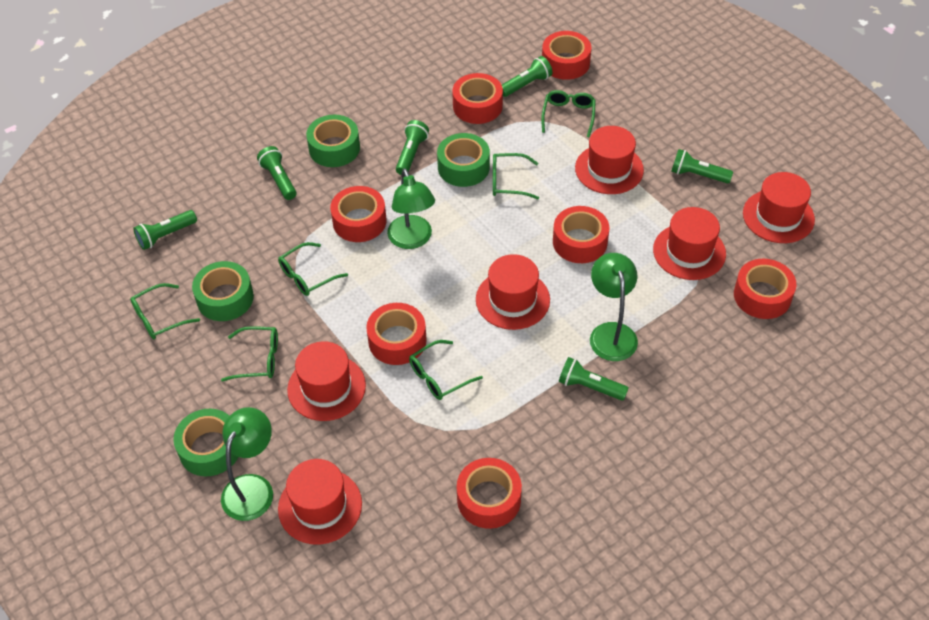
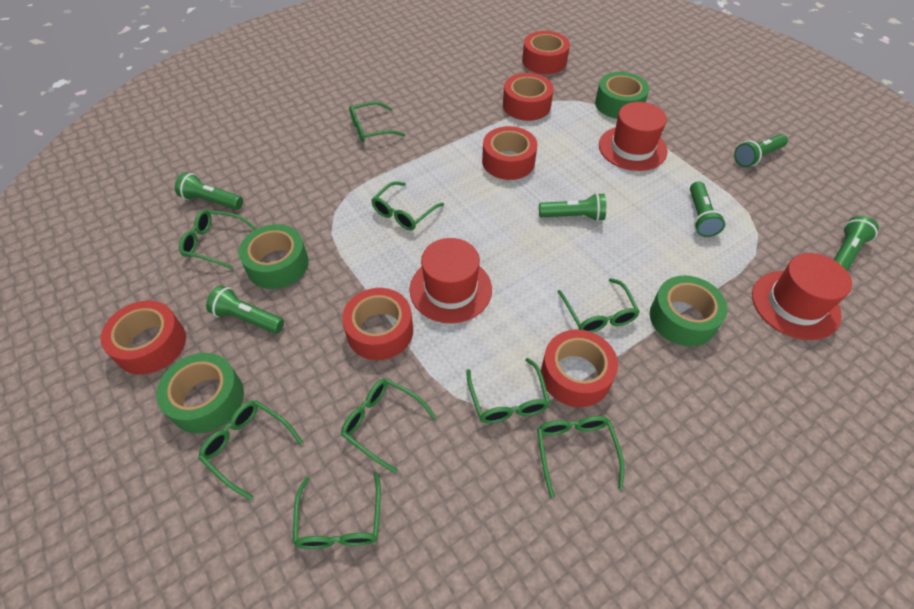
green glasses: [130,283,200,339] [221,326,278,381] [278,242,348,296] [409,340,483,400] [493,153,539,200] [541,90,596,137] = 6 -> [179,210,257,269] [198,400,303,500] [293,472,381,549] [341,378,436,473] [349,101,405,142] [371,181,444,230] [467,358,550,424] [537,416,624,498] [557,278,640,333] = 9
green lamp: [221,407,273,521] [387,168,435,249] [590,253,638,361] = 3 -> none = 0
red hat: [278,459,362,545] [287,341,366,421] [476,254,550,330] [575,126,644,194] [653,207,726,280] [743,172,815,243] = 6 -> [410,238,492,323] [599,102,667,171] [752,253,852,340] = 3
red tape: [330,186,387,242] [366,303,427,365] [452,73,503,124] [457,458,522,529] [542,31,591,80] [553,206,609,263] [734,259,796,319] = 7 -> [101,301,186,375] [342,288,413,360] [482,126,537,180] [503,73,554,121] [522,31,570,74] [541,330,618,407] = 6

